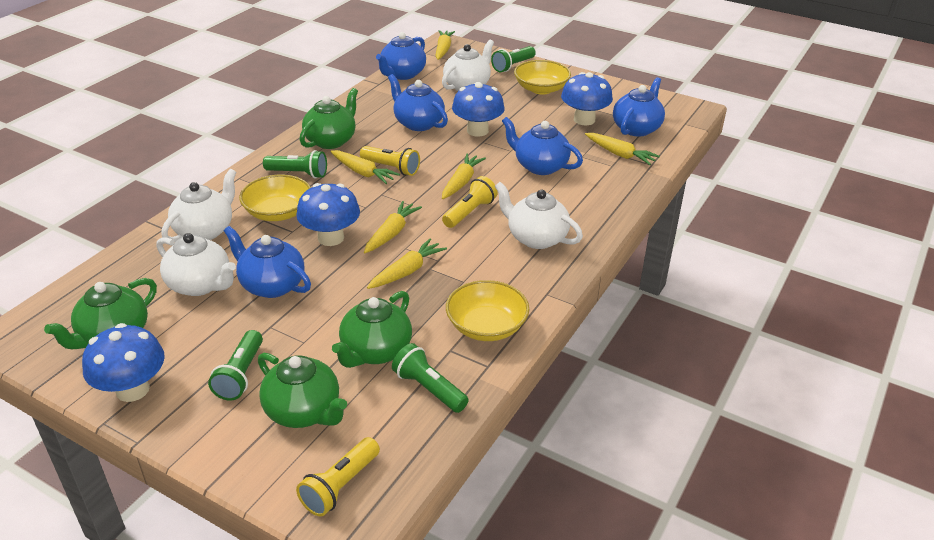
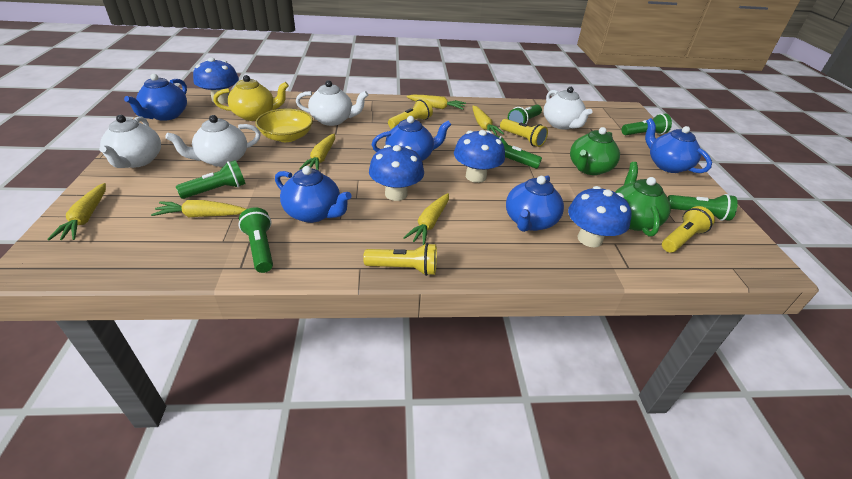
green flashlight: [208,330,263,400] [263,150,327,178] [392,343,469,413] [491,46,536,72] = 4 -> [176,160,246,199] [238,207,273,273] [495,135,542,169] [508,105,542,124] [622,113,672,135] [667,194,738,221] = 6
green teapot: [44,278,157,349] [258,353,347,428] [300,88,358,149] [332,291,412,368] = 4 -> [570,127,620,175] [615,162,671,236] = 2
yellow bowl: [239,175,311,221] [446,280,529,341] [514,60,571,95] = 3 -> [255,109,313,142] = 1
yellow flashlight: [296,437,380,516] [360,146,420,176] [442,176,498,228] = 3 -> [363,243,437,276] [388,98,433,129] [500,119,548,147] [662,206,715,253] = 4
yellow teapot: none = 0 -> [213,75,289,121] = 1

